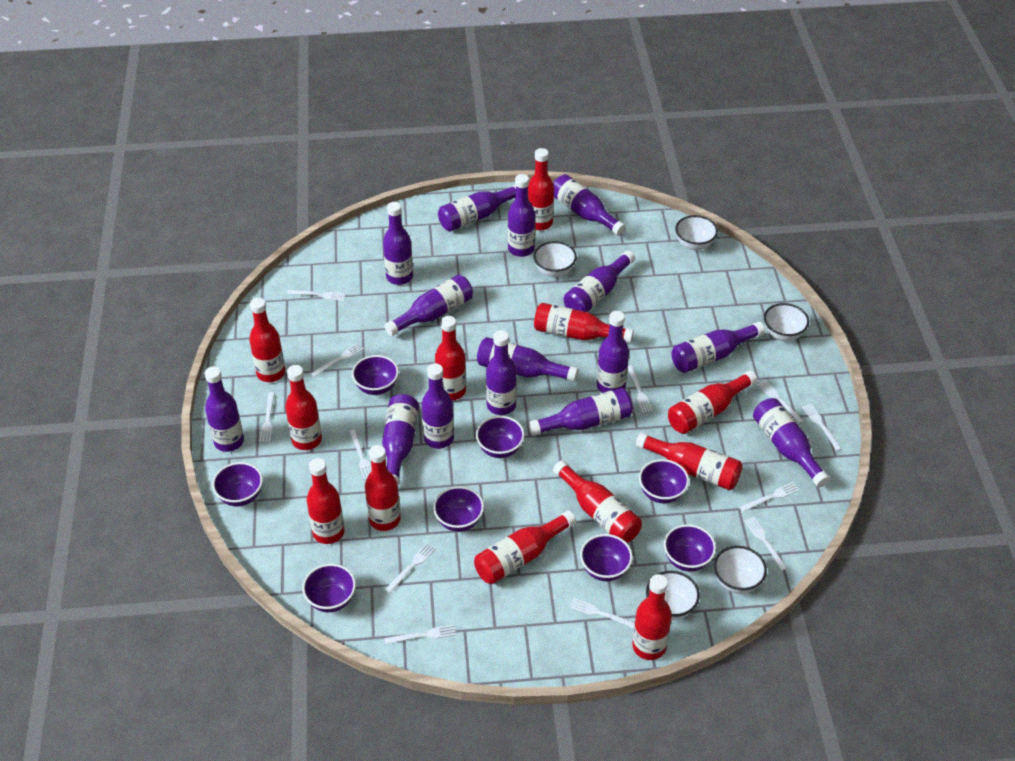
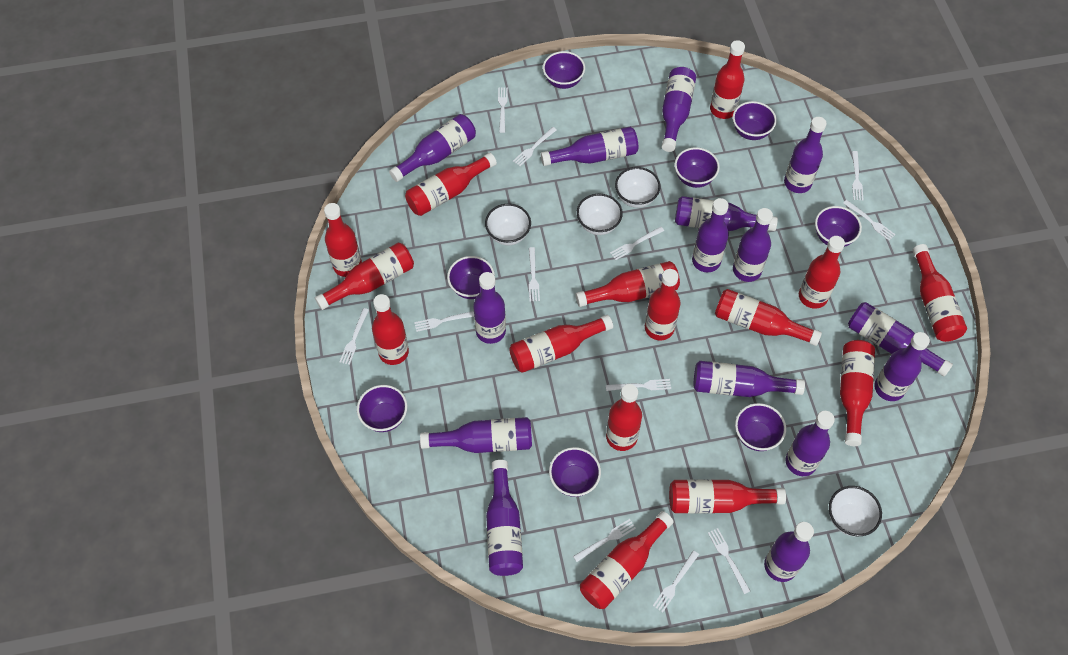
red bottle: [249,298,285,382] [285,365,322,450] [306,458,344,544] [365,445,401,531] [435,316,466,401] [474,510,576,584] [528,148,554,230] [534,303,634,343] [553,460,642,543] [632,574,672,660] [636,432,743,490] [668,370,757,434] = 12 -> [315,243,414,310] [324,203,362,277] [372,294,409,365] [405,153,497,216] [509,315,613,373] [575,261,680,307] [580,511,673,609] [606,384,642,451] [645,269,681,340] [669,479,786,514] [710,40,745,119] [715,289,822,346] [799,236,845,309] [840,340,875,446] [913,244,967,342] = 15
white bowl: [533,241,577,277] [646,571,700,620] [675,215,718,251] [714,546,767,594] [764,303,809,341] = 5 -> [485,204,531,245] [577,194,623,235] [615,167,661,208] [829,486,882,536] = 4

